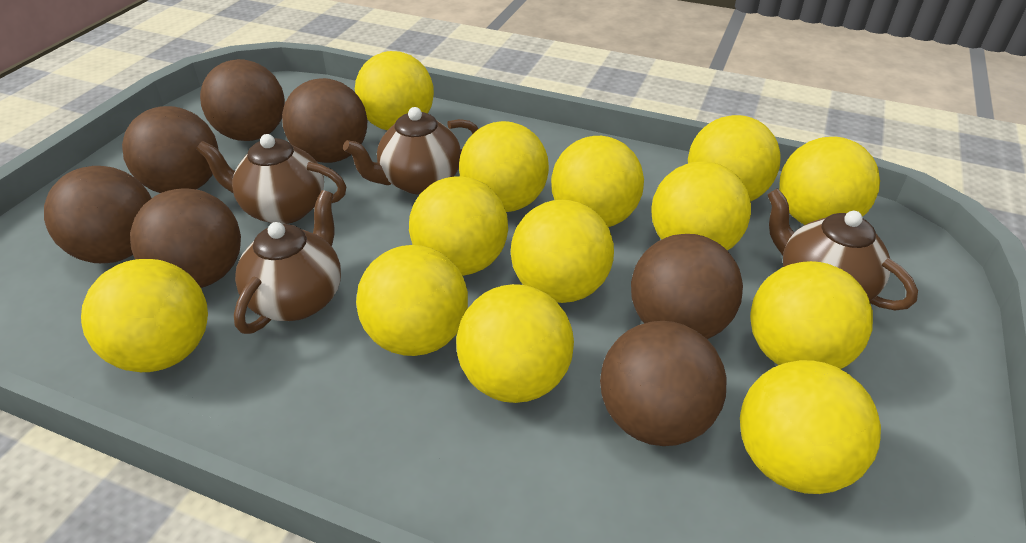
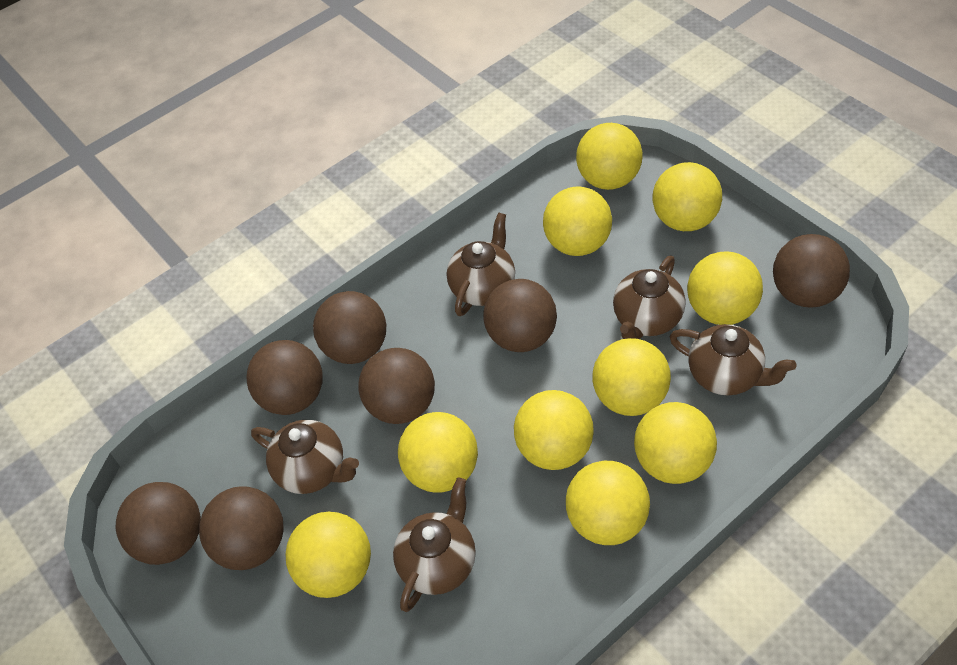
brown teapot: [196,134,347,224] [234,190,341,334] [343,107,478,195] [767,189,918,311] = 4 -> [251,420,359,494] [393,478,476,612] [447,212,515,316] [613,256,686,339] [670,324,796,395] = 5
yellow ball: [81,259,208,372] [355,51,434,130] [356,245,468,356] [409,177,508,276] [456,284,574,403] [459,121,549,212] [511,200,614,303] [551,136,644,227] [651,161,751,250] [688,115,781,201] [740,360,881,494] [750,261,873,369] [779,137,880,225] = 13 -> [286,512,371,598] [398,412,478,493] [514,390,594,470] [543,186,612,256] [566,461,650,545] [576,123,643,190] [592,338,671,416] [634,402,717,484] [652,162,722,231] [687,251,763,325] = 10

